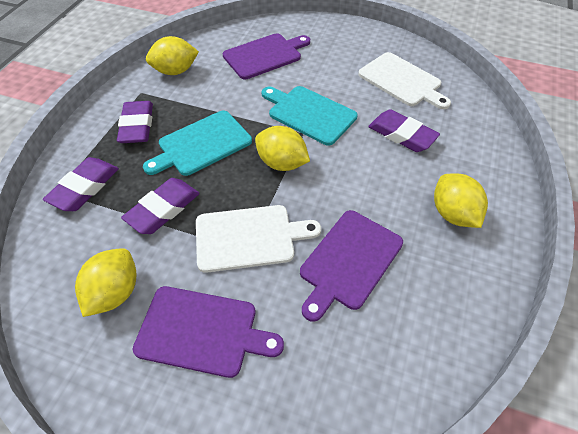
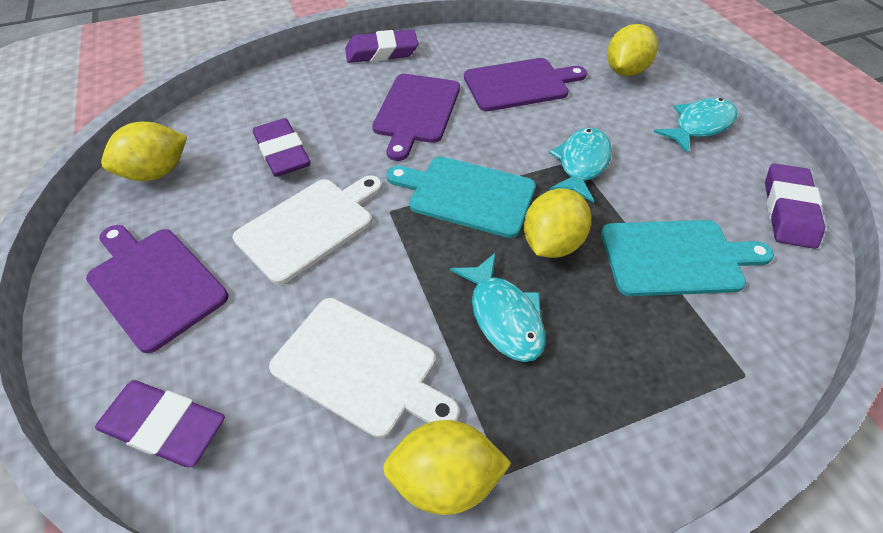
turquoise fish: none = 0 -> [450,252,545,362] [549,128,612,203] [654,98,737,154] = 3

